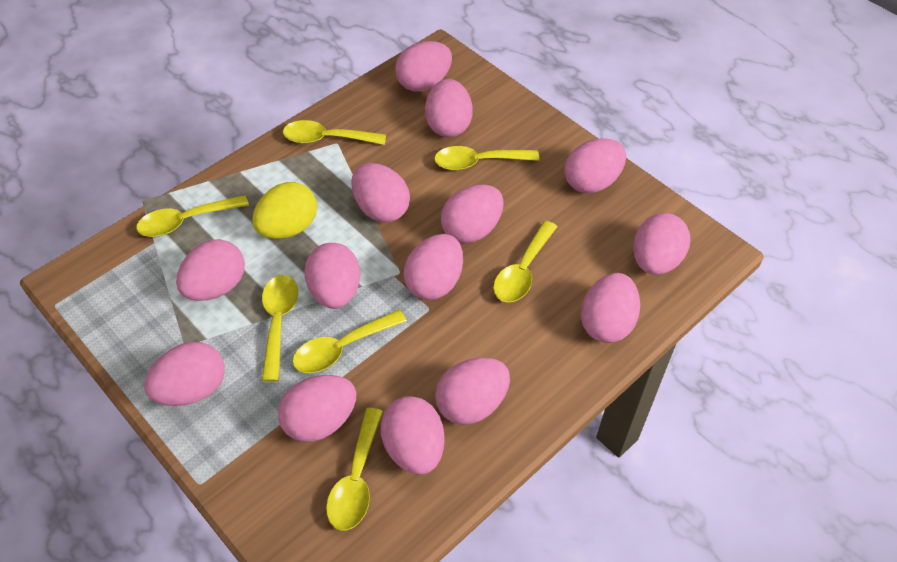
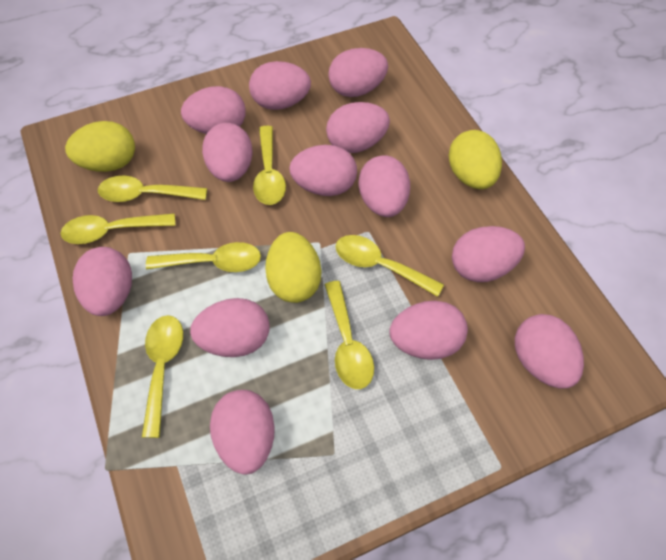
pink egg: [144,342,225,406] [176,239,245,301] [278,375,356,442] [304,243,360,309] [351,163,410,222] [380,396,445,475] [395,41,452,92] [404,234,463,300] [425,79,473,137] [435,358,510,425] [441,184,504,243] [564,139,626,193] [581,273,640,343] [633,213,690,275] = 14 -> [73,247,132,316] [181,86,246,134] [190,298,270,357] [202,123,253,182] [210,390,275,475] [249,61,311,110] [289,145,357,196] [326,102,390,153] [328,48,388,97] [359,156,410,217] [389,301,468,360] [452,226,525,282] [515,314,584,389] = 13
yellow egg: [252,182,317,239] = 1 -> [65,121,135,172] [265,232,321,303] [449,130,502,189] = 3

